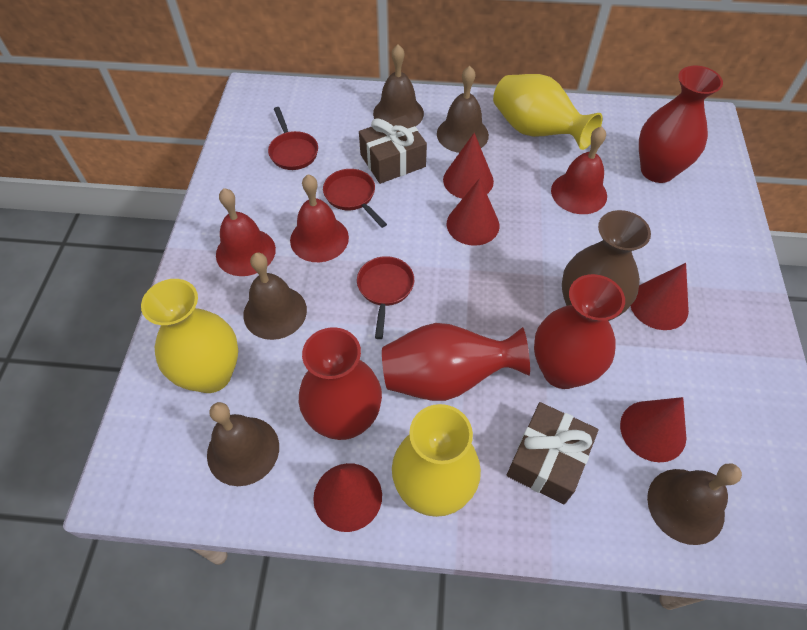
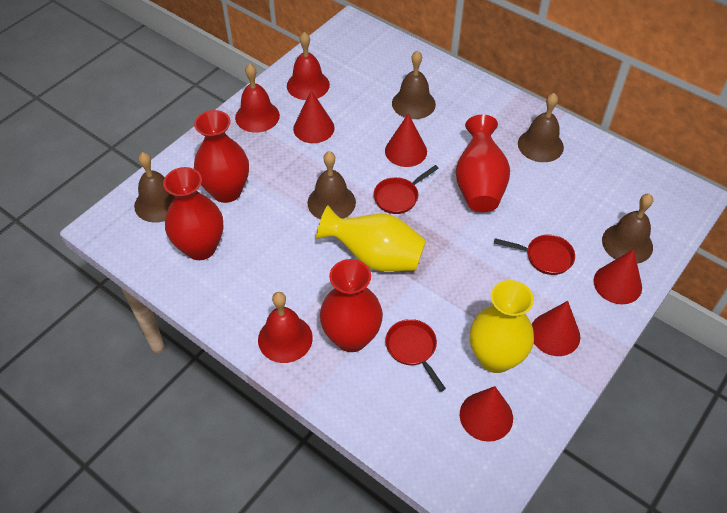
brown gift: [359,115,427,184] [507,402,599,505] = 2 -> none = 0
brown vase: [562,210,651,321] = 1 -> none = 0
yellow vase: [141,279,238,393] [392,404,481,517] [493,74,603,150] = 3 -> [316,206,426,272] [470,280,534,373] = 2

